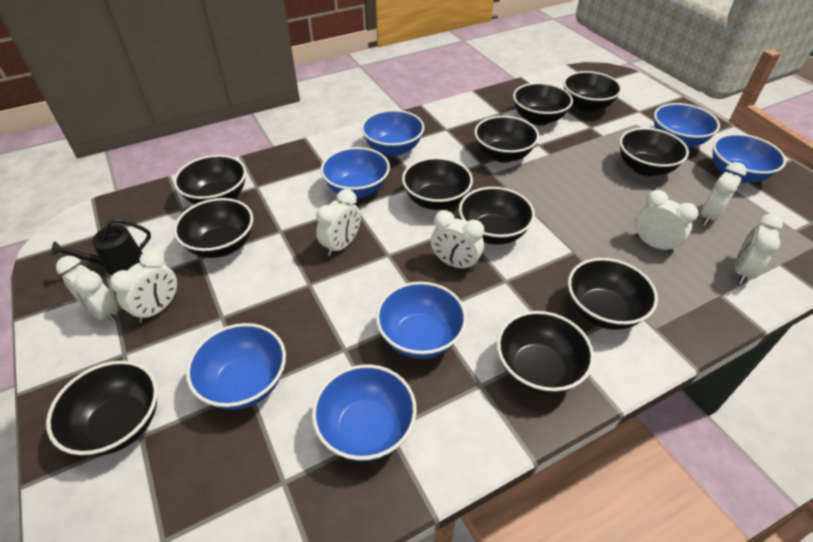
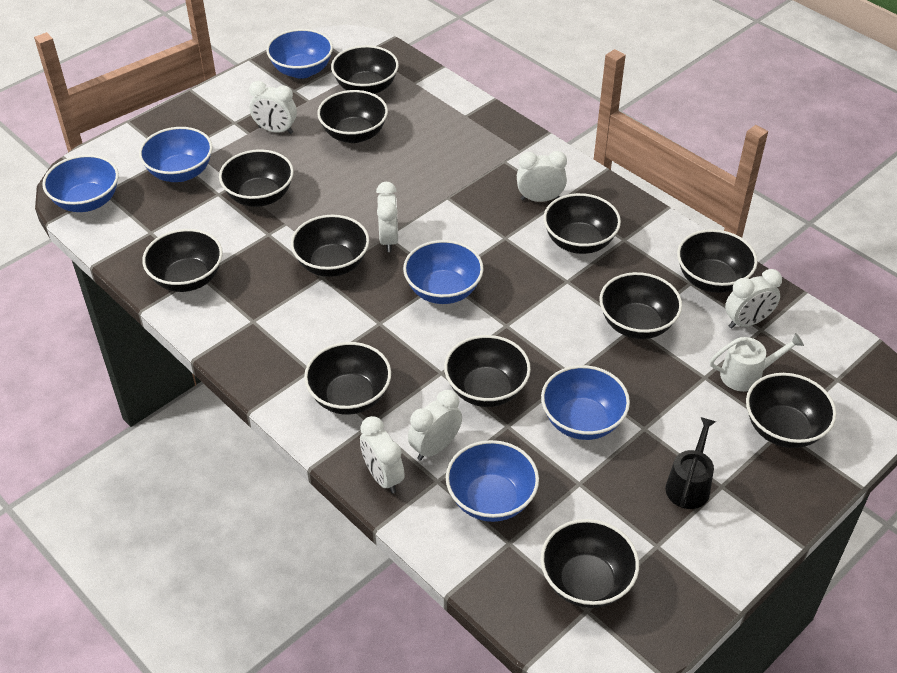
black bowl: [46,361,158,456] [174,155,246,204] [174,198,253,258] [402,157,473,210] [459,187,535,245] [474,116,539,163] [497,311,594,394] [513,83,573,125] [563,71,622,112] [568,258,658,330] [620,128,689,176] = 11 -> [142,229,223,292] [219,149,294,207] [291,215,369,277] [304,342,391,415] [317,90,388,143] [331,45,399,94] [444,335,531,407] [540,519,639,608] [543,193,621,254] [599,272,682,339] [677,229,757,293] [746,373,836,448] = 12
blue bowl: [186,323,286,410] [312,364,417,461] [320,147,390,198] [361,110,424,156] [376,282,467,359] [654,103,720,147] [713,134,786,183] = 7 -> [42,155,119,212] [139,127,212,182] [266,29,333,79] [403,240,484,304] [446,440,539,522] [541,365,630,440] = 6
white clock: [56,256,118,323] [110,250,177,323] [316,189,361,256] [431,210,484,271] [635,190,698,254] [701,162,747,226] [735,214,783,284] = 7 -> [249,81,297,134] [360,416,405,494] [376,182,398,252] [408,390,462,461] [517,151,567,202] [725,269,782,329] = 6
white watering can: none = 0 -> [710,333,804,392] = 1

